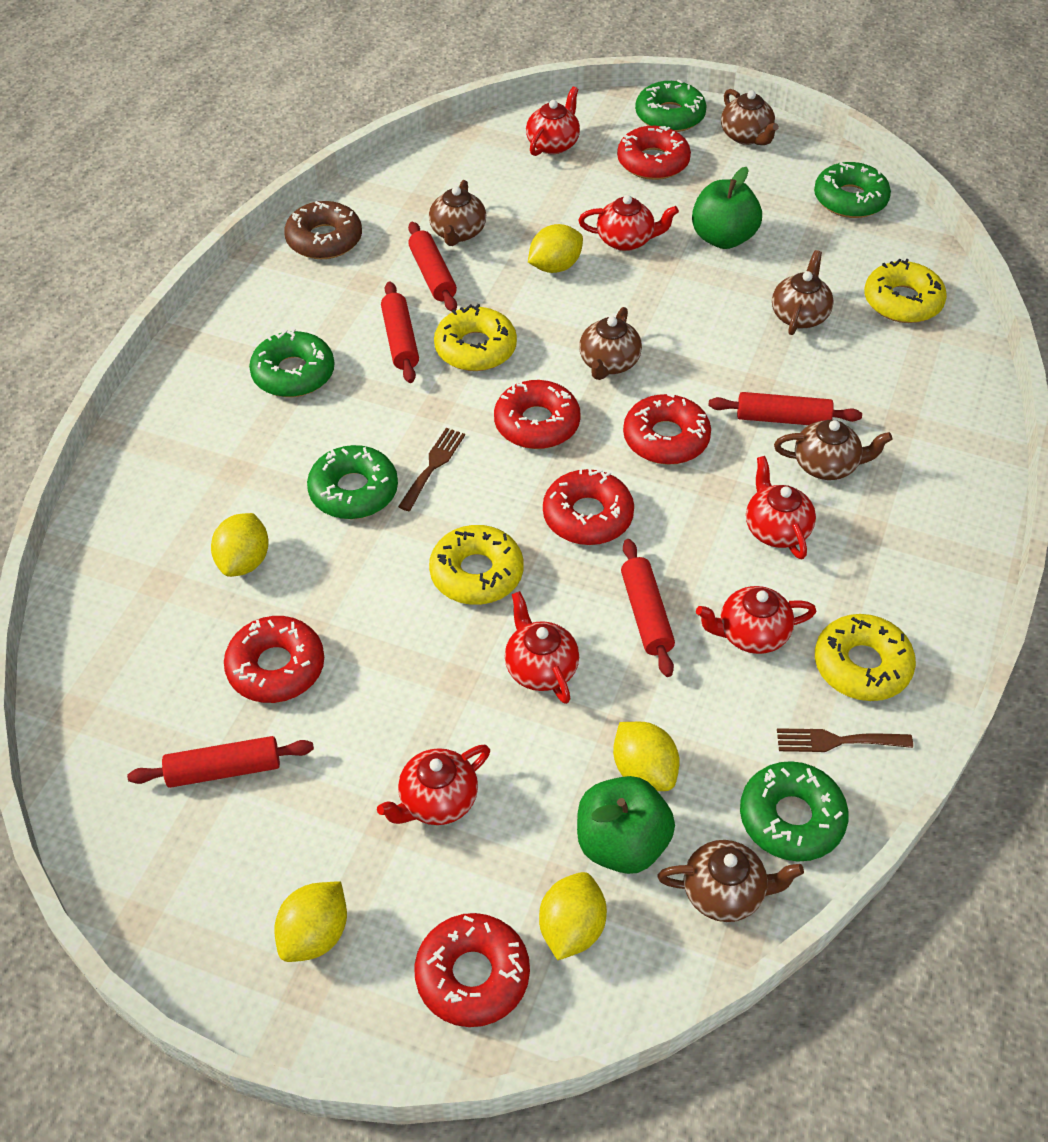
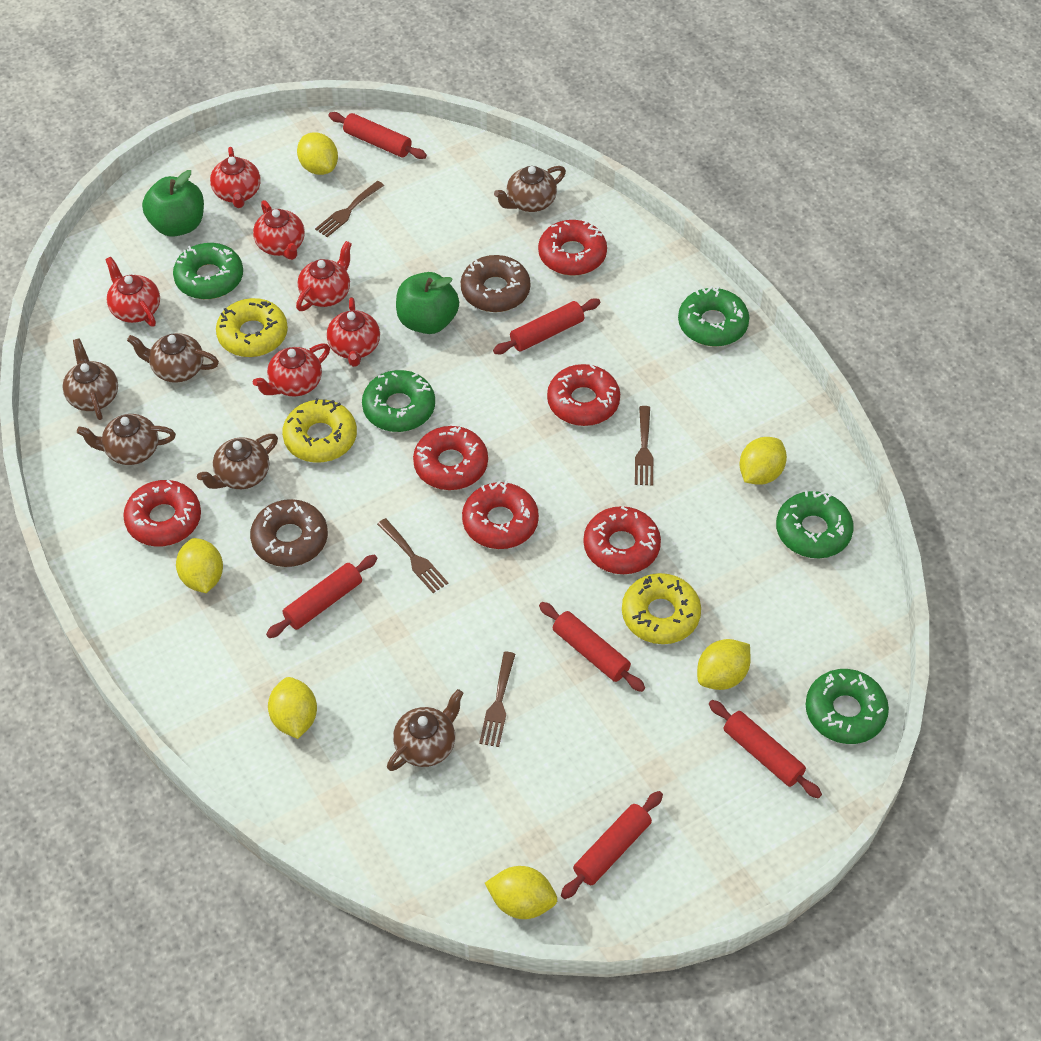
brown donut: [284,201,362,259] = 1 -> [250,499,328,567] [461,255,530,312] = 2
brown fork: [398,428,465,511] [777,728,913,752] = 2 -> [315,181,384,237] [377,518,448,593] [479,652,515,747] [635,406,654,486] = 4
red rolling pin: [127,736,314,788] [381,281,419,383] [408,222,457,312] [621,539,675,677] [708,392,862,425] = 5 -> [266,555,378,638] [328,112,427,159] [493,298,601,354] [539,602,645,692] [561,791,663,899] [709,700,822,798] = 6
yellow donut: [429,525,524,605] [434,304,517,371] [815,614,916,701] [864,259,947,323] = 4 -> [216,298,288,357] [282,398,357,463] [622,573,701,644] = 3
yellow lemon: [211,513,269,577] [274,882,347,962] [528,224,583,273] [539,872,607,960] [613,722,679,791] = 5 -> [176,538,223,593] [268,677,317,739] [297,132,338,175] [485,866,557,919] [697,639,751,690] [739,437,787,485] = 6

